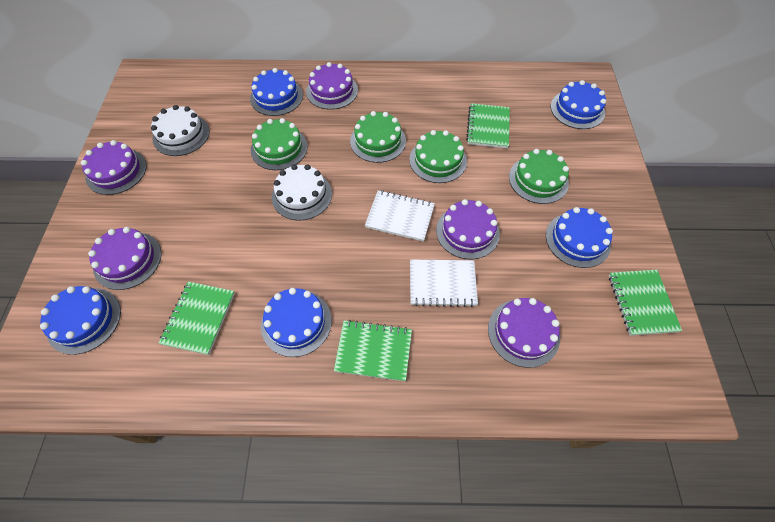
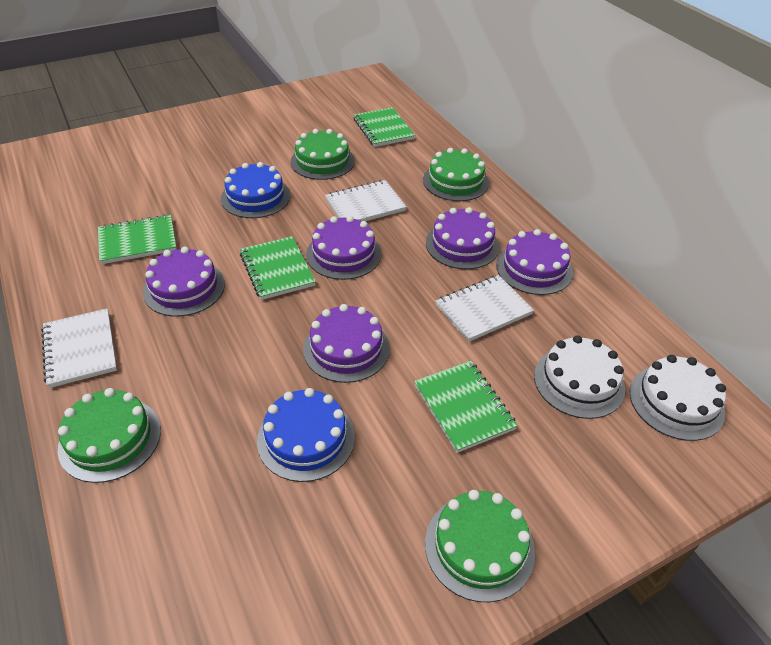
blue cake: [40,286,121,355] [250,68,303,116] [261,288,332,357] [546,207,613,268] [551,80,606,129] = 5 -> [221,162,290,218] [257,388,355,482] = 2
white notebook: [365,190,435,242] [410,259,478,307] = 2 -> [41,308,117,388] [325,180,407,221] [436,275,534,342] = 3

